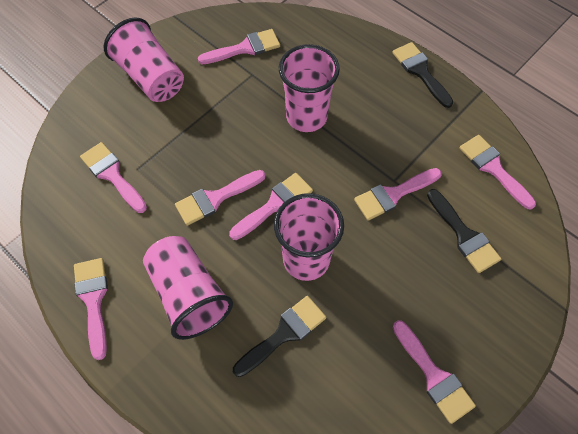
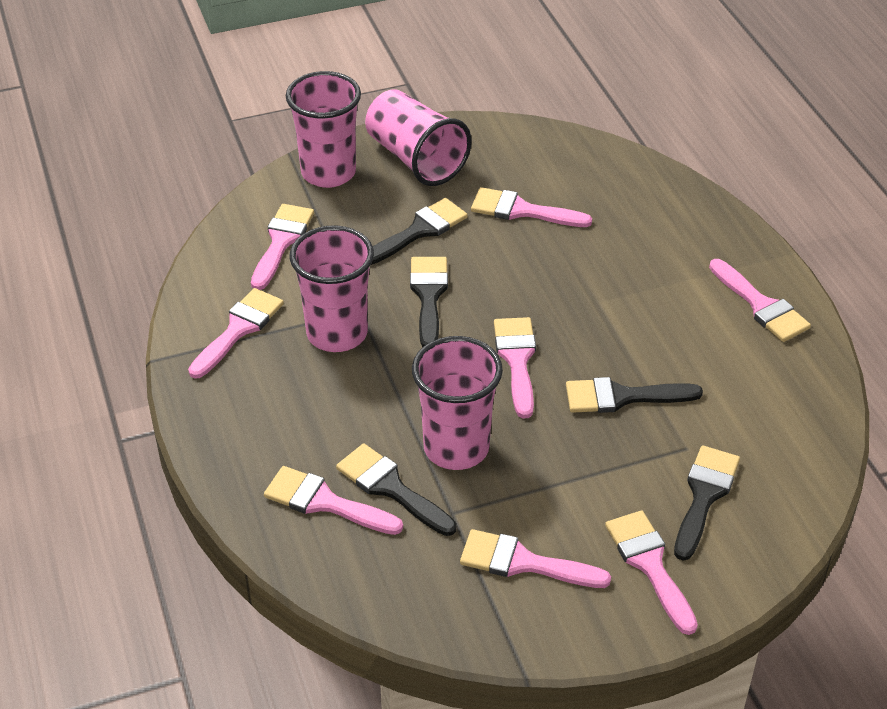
black brush: [233,296,326,377] [392,42,453,108] [427,189,501,273] = 3 -> [336,444,456,536] [371,198,468,265] [410,257,448,347] [566,377,703,413] [674,446,740,561] = 5

